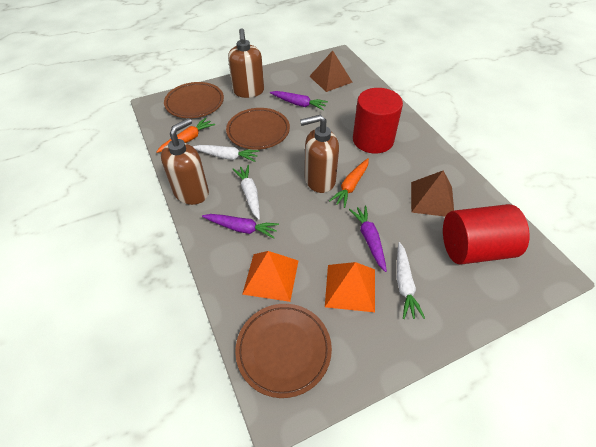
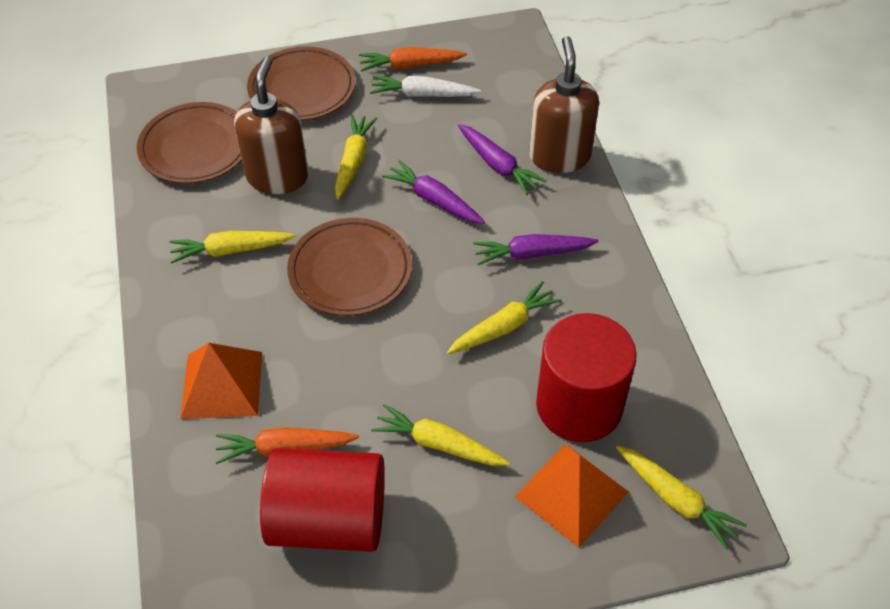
brown pyramid: [309,50,353,92] [411,171,454,217] = 2 -> none = 0
brown soap dispenser: [161,118,209,205] [228,28,264,98] [300,115,339,193] = 3 -> [234,57,308,194] [529,36,599,173] = 2
white carrot: [193,145,259,162] [233,165,260,220] [397,242,425,319] = 3 -> [370,75,481,97] = 1
yellow carrot: none = 0 -> [169,231,295,264] [335,114,378,200] [371,404,510,466] [447,281,562,354] [616,445,747,550] = 5

